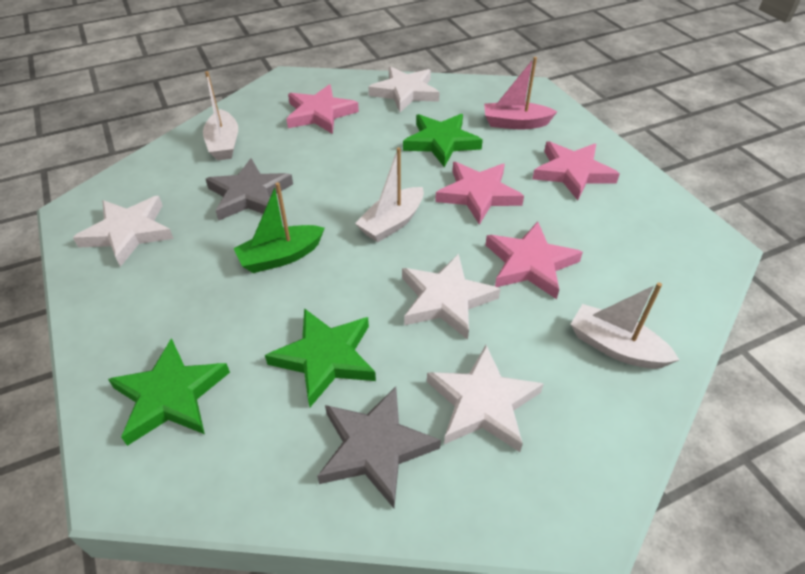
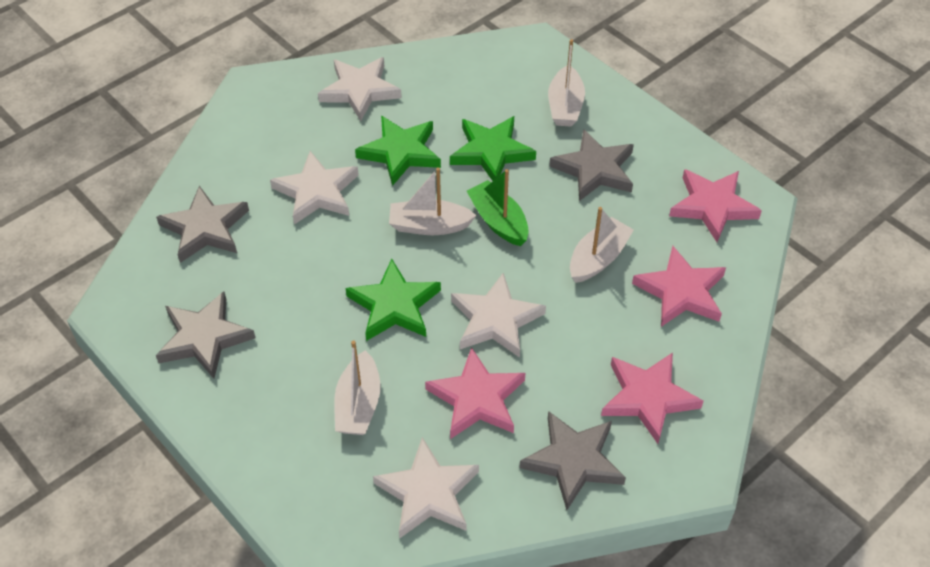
grey star: [206,158,293,221] [317,387,441,508] = 2 -> [156,186,249,263] [156,291,256,379] [519,411,626,510] [549,129,634,201] = 4
pink boat: [484,57,557,130] = 1 -> none = 0
white boat: [203,71,238,161] [355,147,424,242] [570,282,679,369] = 3 -> [334,341,381,435] [389,167,477,235] [548,39,585,127] [570,207,634,283] = 4

